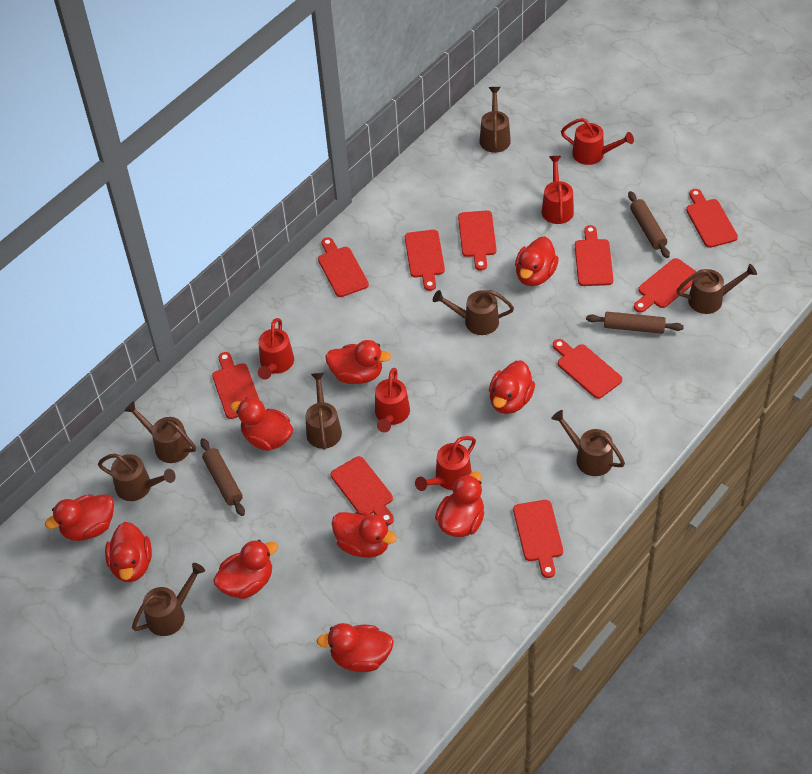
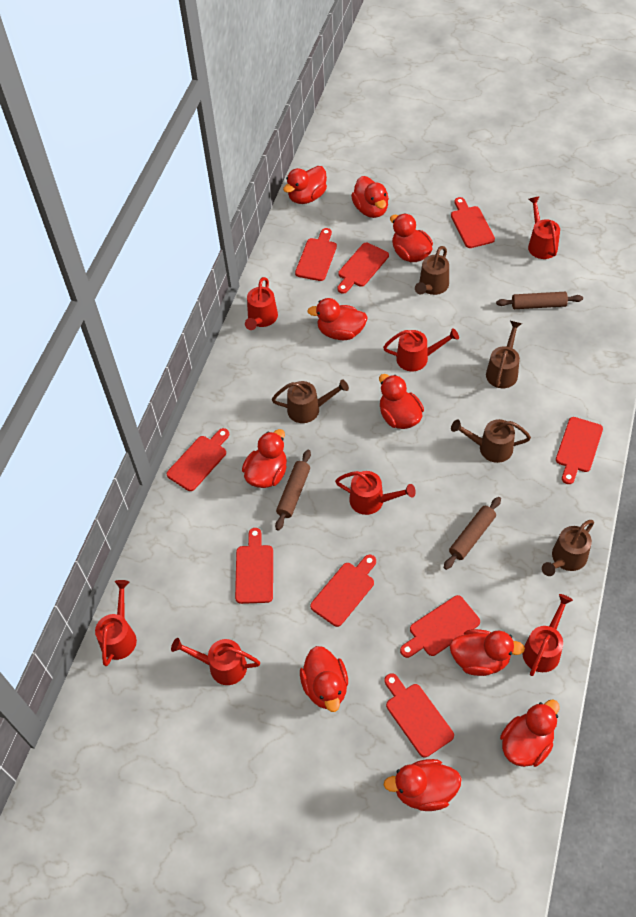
brown watering can: [98,454,176,501] [124,401,196,463] [132,563,205,636] [306,373,342,450] [433,290,514,335] [480,87,511,153] [551,410,625,476] [677,264,757,314] = 8 -> [272,379,349,423] [415,246,449,295] [451,419,531,463] [486,321,522,388] [542,520,594,576] = 5
red cutting board: [212,352,259,419] [318,237,369,297] [331,456,394,525] [405,230,445,291] [458,210,497,271] [513,500,563,578] [553,339,622,399] [575,225,613,286] [634,258,697,313] [686,189,738,248] = 10 -> [167,428,229,491] [235,528,273,604] [295,228,337,281] [310,555,376,627] [337,243,389,294] [385,673,454,758] [400,595,480,658] [451,197,495,248] [556,417,603,484] = 9
red watering can: [258,318,294,380] [375,368,410,432] [415,436,476,491] [542,156,574,224] [561,118,634,165] = 5 -> [95,580,137,666] [171,638,260,685] [245,277,278,330] [335,471,416,515] [383,328,459,371] [522,594,573,676] [528,196,560,259] = 7

